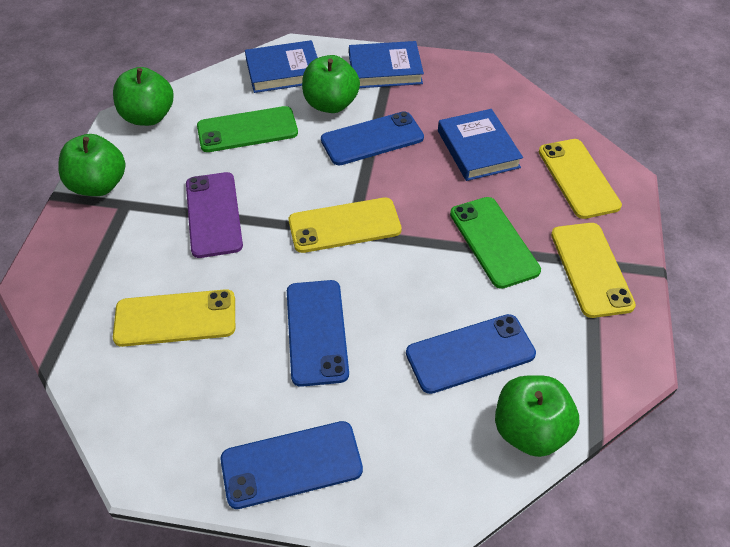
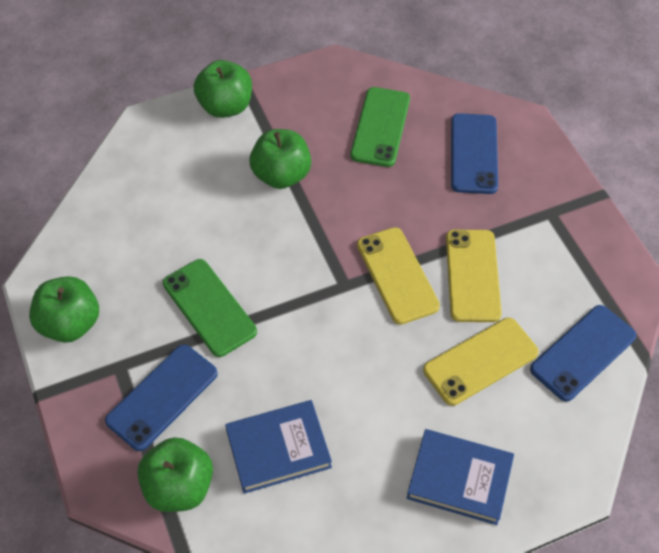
blue book: [245,40,318,93] [349,41,424,88] [438,109,523,181] = 3 -> [225,400,332,494] [407,429,514,525] = 2
blue phone: [221,421,363,509] [287,280,349,387] [321,111,424,165] [406,314,536,394] = 4 -> [105,344,218,451] [451,113,498,194] [530,305,636,402] = 3
purple phone: [186,172,243,258] = 1 -> none = 0
yellow phone: [113,289,235,347] [289,198,402,253] [539,139,622,219] [551,223,636,318] = 4 -> [357,227,440,325] [423,318,539,406] [446,230,502,322] = 3

